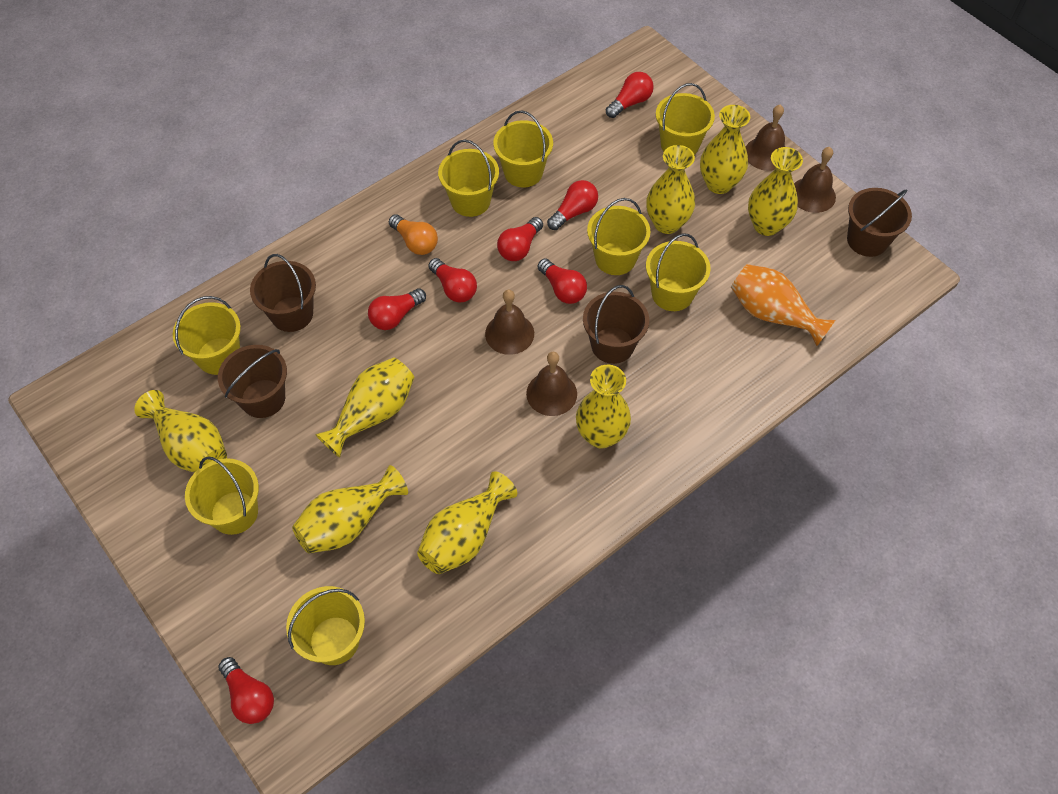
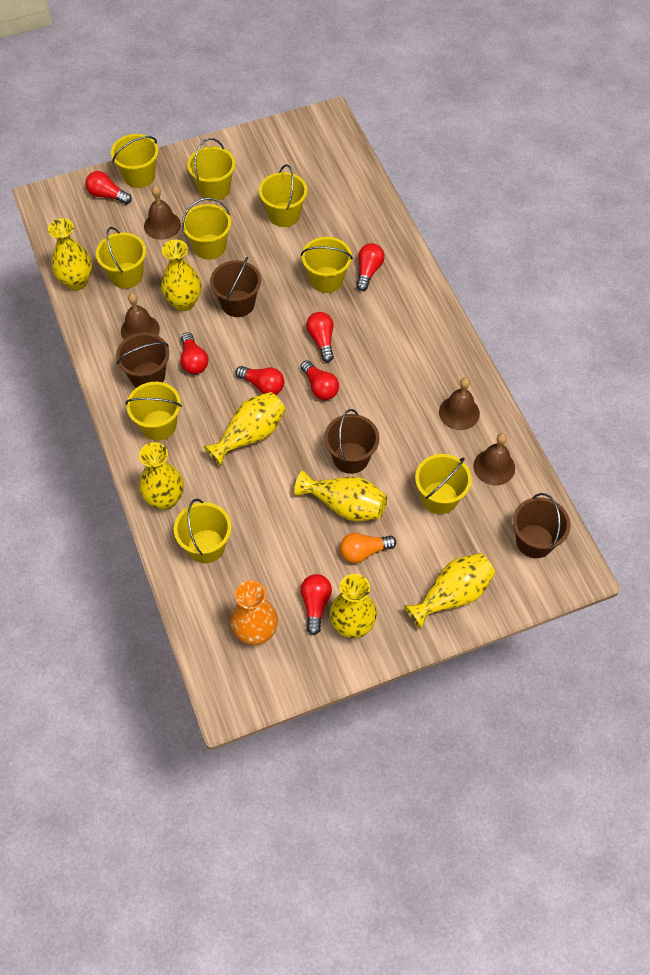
yellow bucket: [173,296,241,375] [185,456,259,535] [286,586,365,665] [438,140,499,217] [493,110,553,187] [587,198,650,275] [646,233,711,311] [656,83,715,155] = 8 -> [96,227,146,289] [111,134,159,188] [125,382,182,441] [174,499,232,563] [182,198,231,260] [187,138,235,201] [259,164,307,227] [301,237,353,293] [415,454,472,514] = 9
yellow vase: [134,390,227,472] [292,465,408,553] [315,357,414,457] [417,471,517,574] [576,365,631,448] [646,145,695,234] [700,105,750,194] [748,147,803,236] = 8 -> [48,218,92,290] [139,442,184,510] [161,240,201,311] [204,392,286,466] [294,470,387,522] [330,574,377,638] [404,553,495,629] = 7

